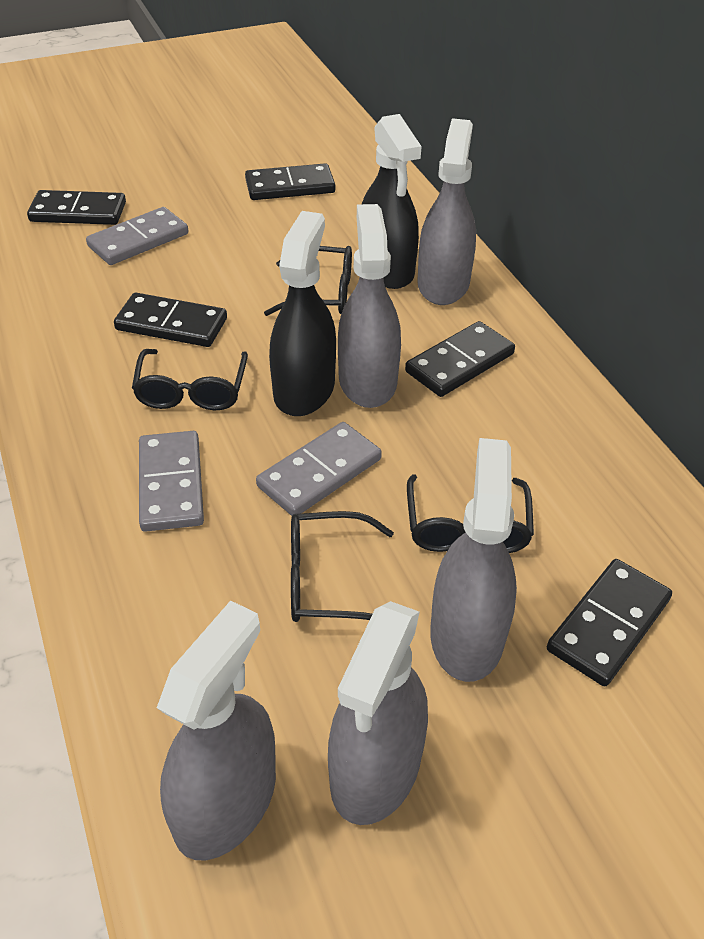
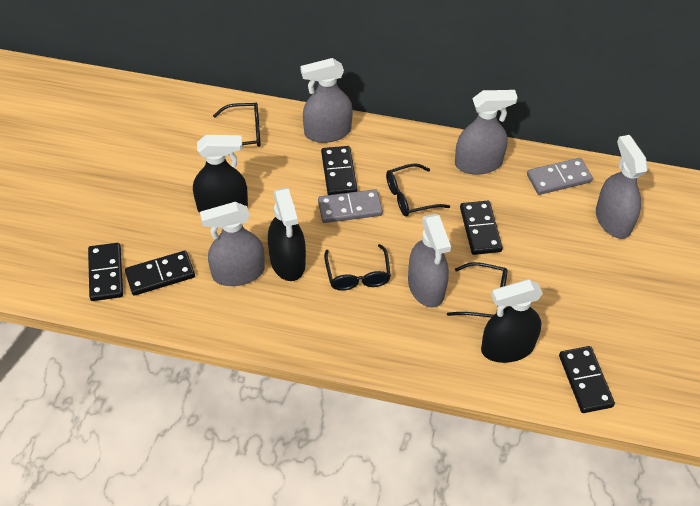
black spray bottle: [269,211,336,416] [362,114,422,289] = 2 -> [193,135,248,213] [268,188,306,281] [481,279,543,363] = 3
grey domino: [86,207,188,265] [139,431,204,532] [256,422,382,516] = 3 -> [318,189,383,223] [527,158,593,195] = 2

